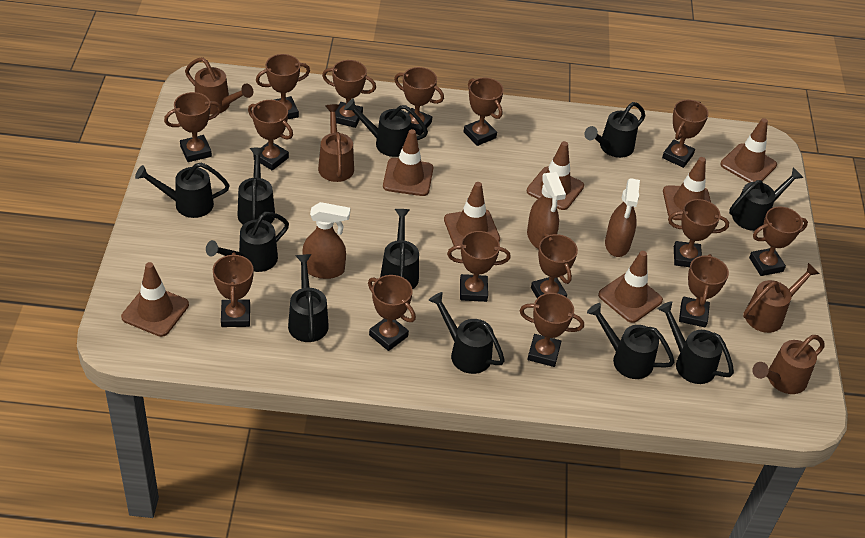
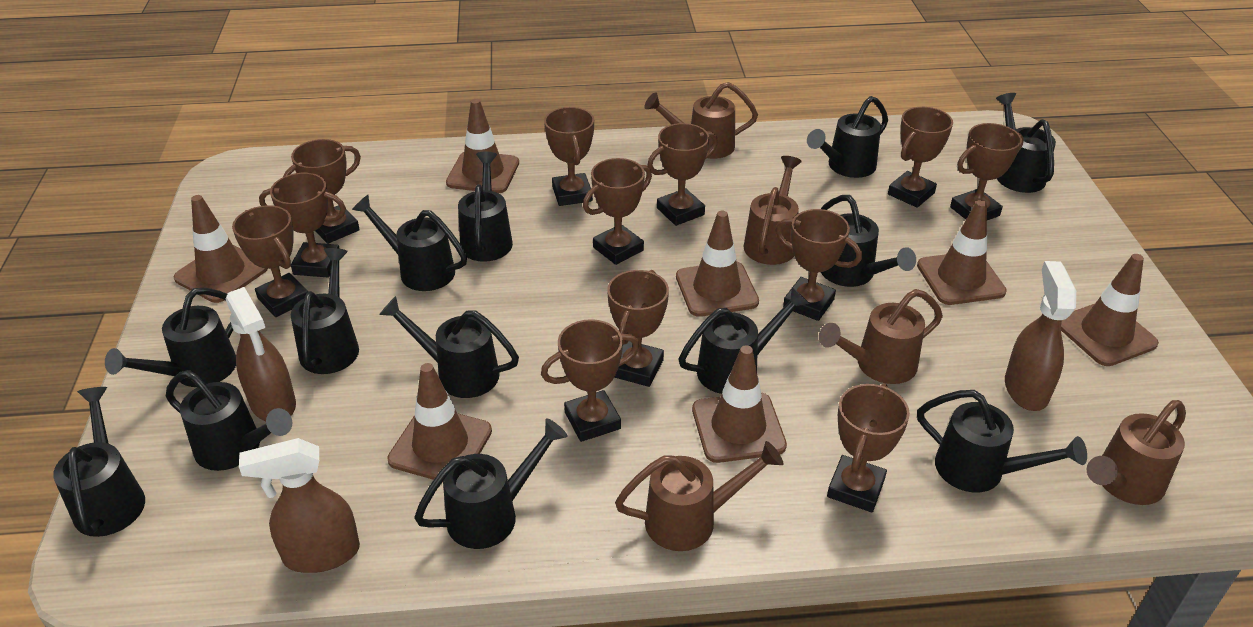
black watering can: [135,162,230,218] [206,212,289,272] [238,148,275,225] [288,254,329,342] [344,99,428,157] [380,209,419,289] [428,292,505,374] [584,102,645,158] [587,303,674,379] [658,301,734,384] [729,168,803,231] = 11 -> [53,387,145,537] [105,288,236,387] [166,370,292,471] [291,248,359,374] [352,195,467,291] [379,296,519,398] [414,419,568,549] [458,151,513,262] [678,287,810,394] [807,96,888,178] [821,195,916,287] [917,390,1087,492] [996,93,1056,193] = 13
brown trophy: [164,92,221,162] [213,252,254,327] [248,100,293,171] [256,54,310,119] [322,60,376,128] [368,275,416,351] [394,67,444,135] [447,231,511,302] [464,78,504,146] [520,293,584,367] [531,233,578,298] [662,100,709,168] [668,199,729,267] [679,254,729,327] [749,206,808,276] = 15 -> [232,205,308,317] [259,173,346,277] [283,139,361,244] [541,319,639,442] [544,107,594,206] [583,158,652,265] [607,270,669,387] [647,123,718,226] [775,209,862,321] [827,383,910,512] [888,107,953,208] [950,123,1024,220] = 12
brown watering can: [185,57,253,114] [318,104,354,182] [743,263,820,333] [752,335,825,394] = 4 -> [615,441,783,551] [645,82,758,159] [744,156,802,265] [819,289,943,384] [1087,400,1186,505] = 5

